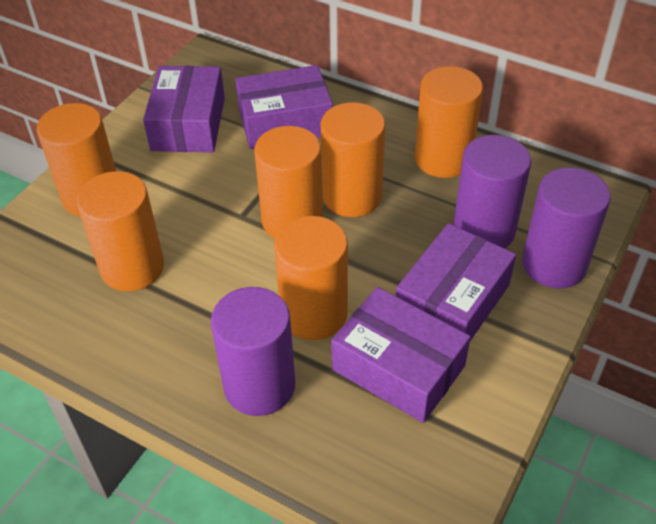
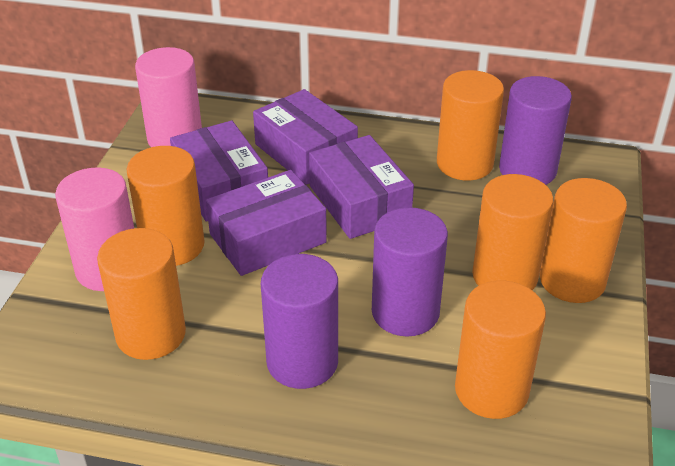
pink cylinder: none = 0 -> [55,168,134,291] [135,47,202,147] = 2

